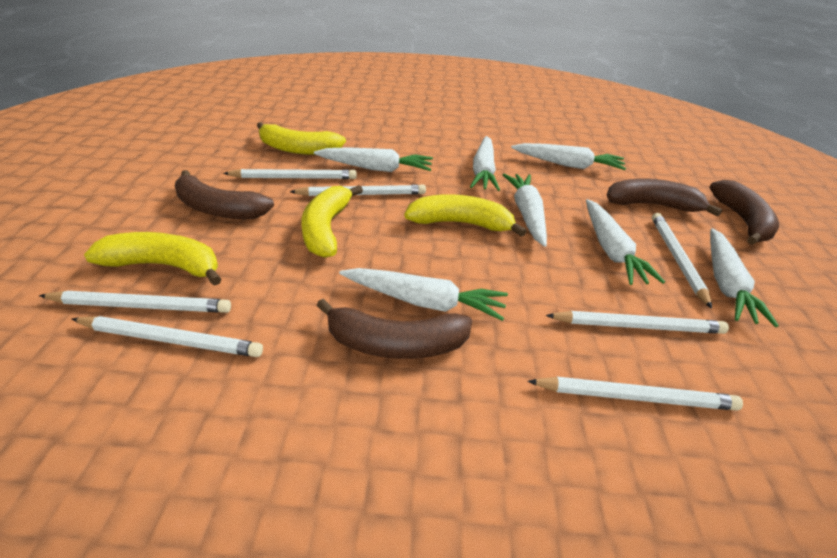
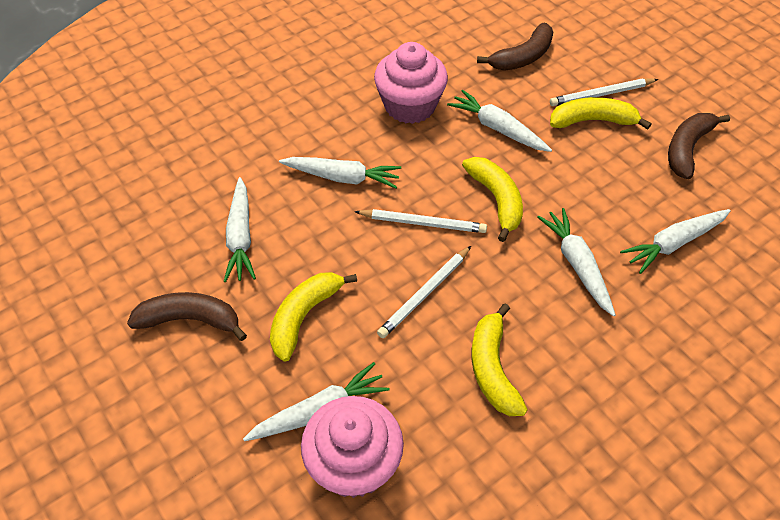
brown banana: [175,170,274,219] [316,299,472,359] [607,178,723,217] [709,180,779,245] = 4 -> [127,292,247,341] [477,23,553,71] [668,113,730,179] = 3
pink cupcake: none = 0 -> [301,396,404,498] [374,42,448,124] = 2
white carrot: [314,147,433,172] [339,268,508,321] [470,136,500,191] [502,174,547,247] [511,143,626,170] [586,199,665,285] [710,228,779,327] = 7 -> [223,177,256,282] [243,362,390,441] [279,157,401,189] [447,90,552,152] [537,208,615,316] [620,209,731,274] = 6
white pencil: [39,291,231,313] [72,316,263,357] [223,169,357,179] [290,184,426,196] [527,377,743,411] [546,311,729,334] [652,213,712,309] = 7 -> [354,209,487,233] [377,246,471,338] [550,78,658,106] = 3

